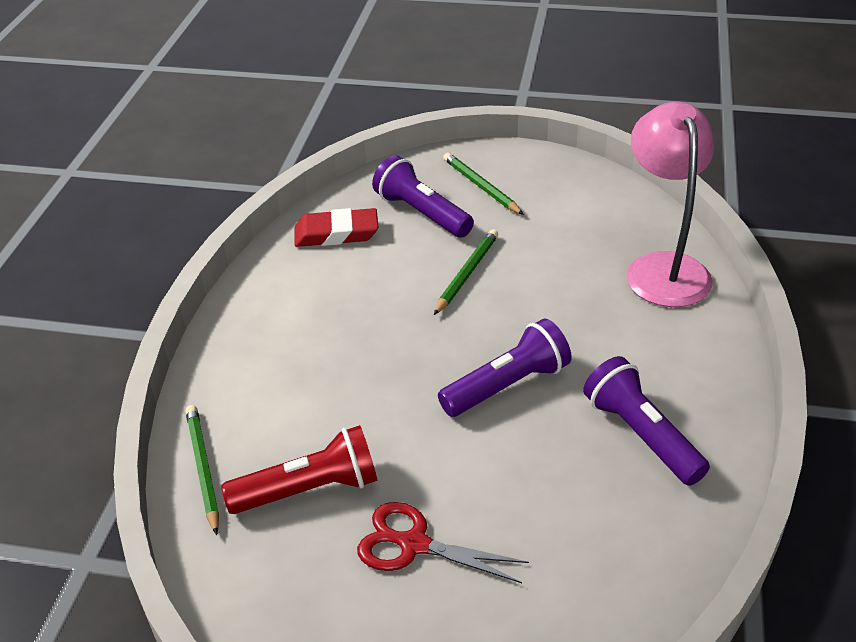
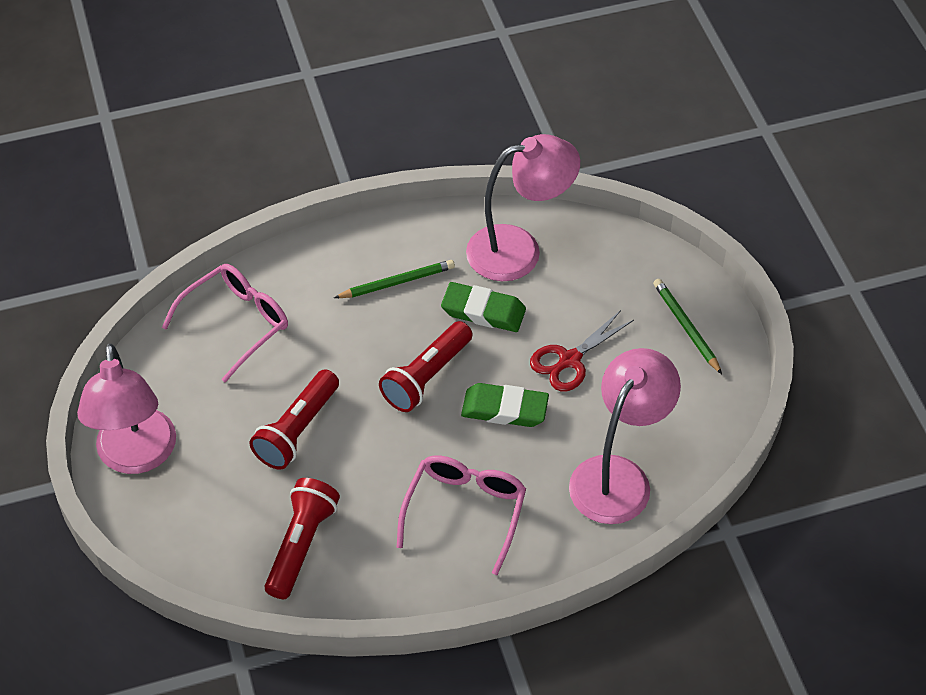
green eraser: none = 0 -> [441,282,526,332] [461,383,549,427] = 2
green pencil: [186,405,219,535] [434,229,498,315] [443,153,524,215] = 3 -> [334,260,455,298] [653,279,722,374] = 2
pink glasses: none = 0 -> [162,264,288,382] [397,455,526,575] = 2
pink lamp: [626,102,714,307] = 1 -> [77,343,176,474] [466,134,580,281] [569,348,681,524] = 3
purple flashlight: [372,155,474,238] [438,318,572,417] [583,356,710,486] = 3 -> none = 0
red eraser: [295,208,378,247] = 1 -> none = 0
red flashlight: [221,425,377,514] = 1 -> [249,369,339,470] [265,478,340,599] [379,321,473,412] = 3

